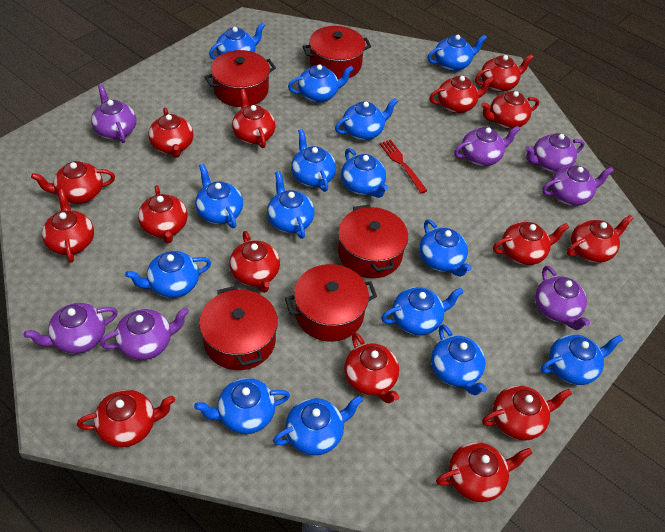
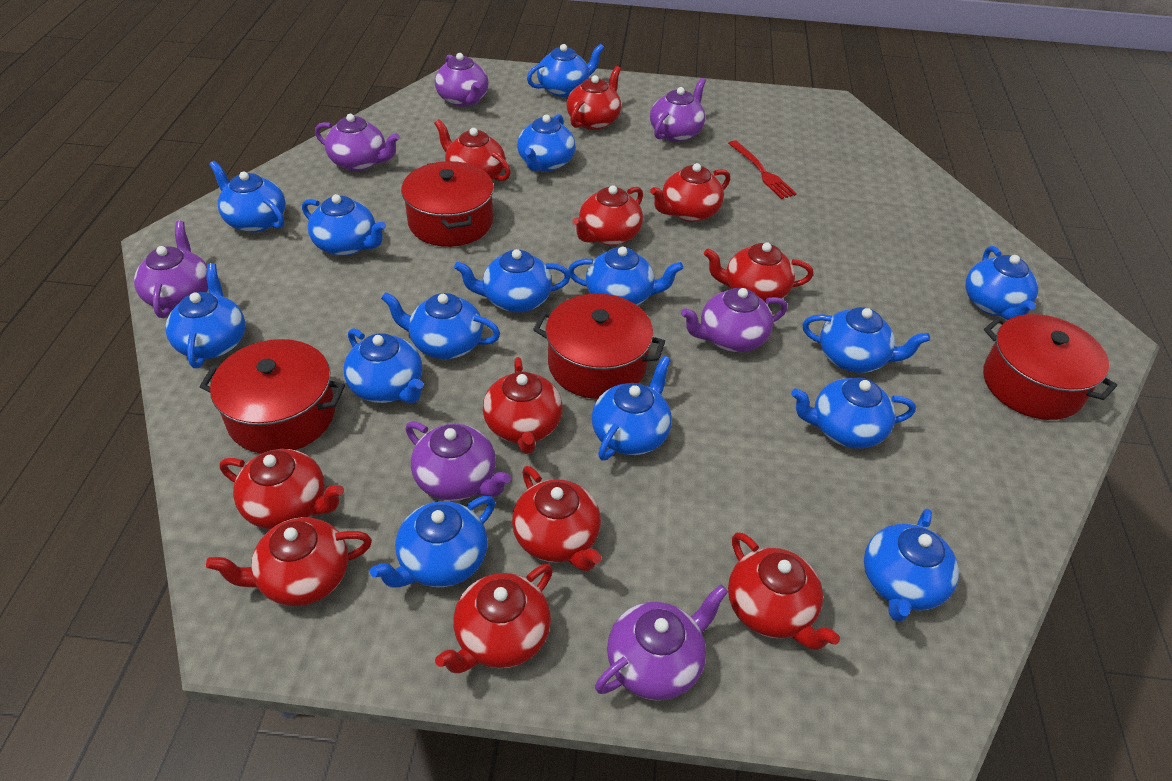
red pot: [199,286,278,370] [204,50,276,107] [285,264,377,342] [303,26,371,79] [338,205,408,278] = 5 -> [200,339,345,454] [401,161,494,247] [533,294,666,399] [983,314,1117,420] = 4
red teapot: [31,161,115,204] [42,189,94,262] [77,390,175,447] [138,185,188,243] [148,108,194,158] [229,231,280,293] [232,89,275,148] [344,333,399,403] [429,76,494,113] [436,442,532,502] [475,54,534,92] [481,91,539,129] [482,385,572,441] [493,222,569,265] [567,215,634,263] = 15 -> [206,517,372,606] [220,449,344,529] [434,119,511,181] [435,564,553,673] [483,357,562,454] [512,466,601,572] [567,66,621,130] [573,185,643,246] [650,163,730,222] [704,243,813,304] [728,532,840,650] = 11

